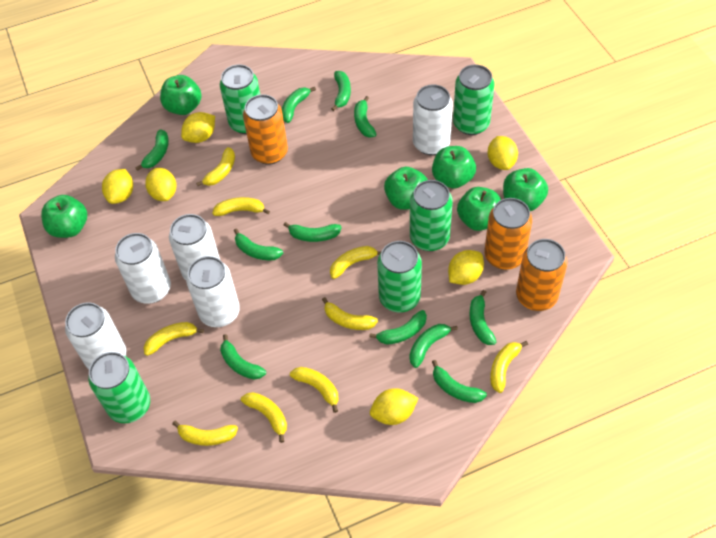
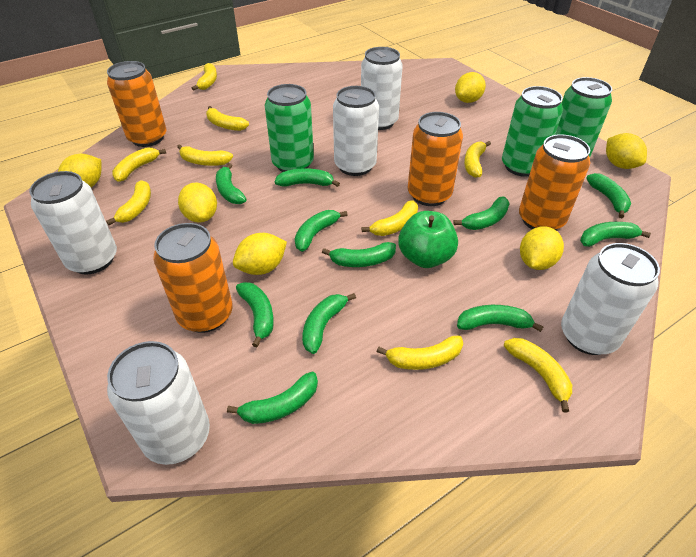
green apple: [41,195,87,238] [160,75,201,115] [384,167,428,210] [432,146,476,189] [457,187,501,231] [503,168,548,211] = 6 -> [398,211,458,268] = 1
green can: [88,352,150,423] [220,64,260,134] [377,241,422,313] [410,180,453,251] [453,64,495,135] = 5 -> [265,84,314,172] [502,86,563,177] [555,77,612,158] = 3
orange can: [243,94,288,165] [484,198,532,270] [516,239,567,311] = 3 -> [107,61,166,147] [153,223,233,333] [408,112,463,206] [519,134,590,230] = 4

